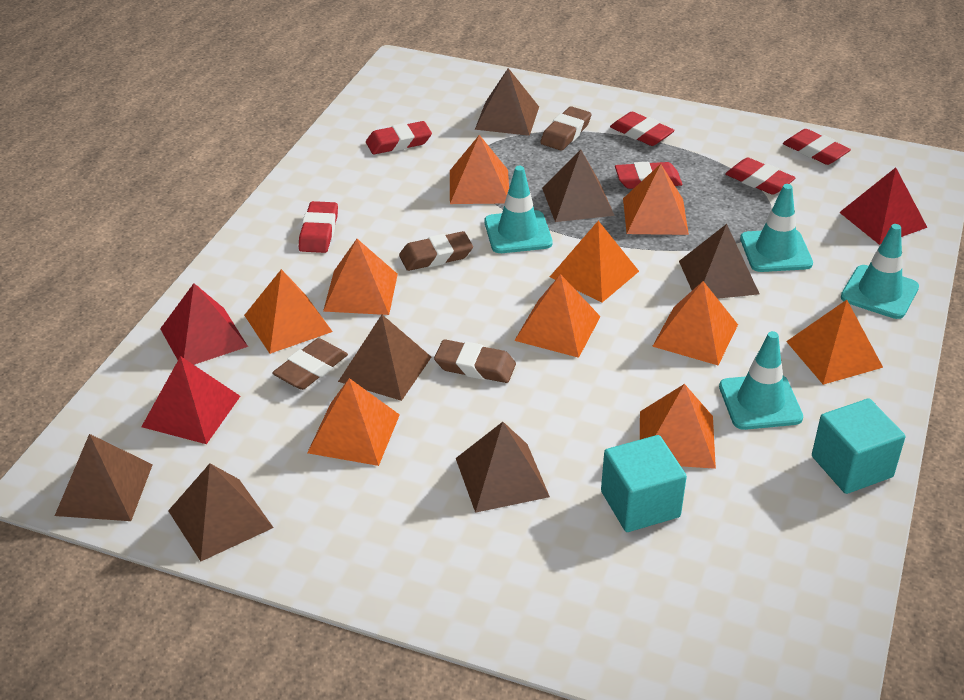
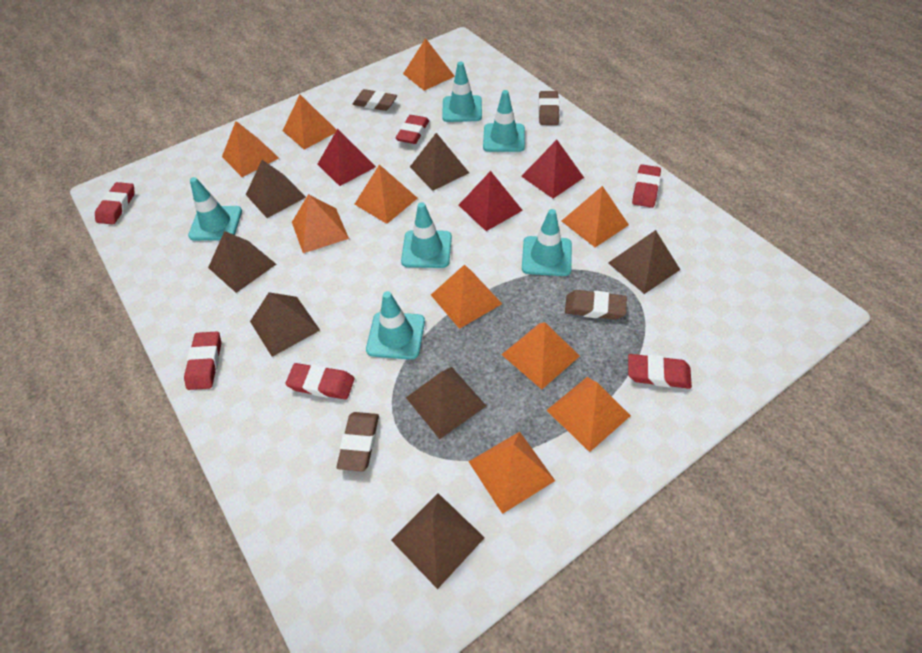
turquoise cube: [601,435,687,532] [812,398,905,494] = 2 -> none = 0
turquoise traffic cone: [484,166,553,253] [719,331,803,430] [740,184,813,272] [841,224,919,319] = 4 -> [188,177,242,241] [366,291,425,360] [401,202,452,268] [442,62,482,122] [483,90,525,152] [522,209,572,276] = 6

